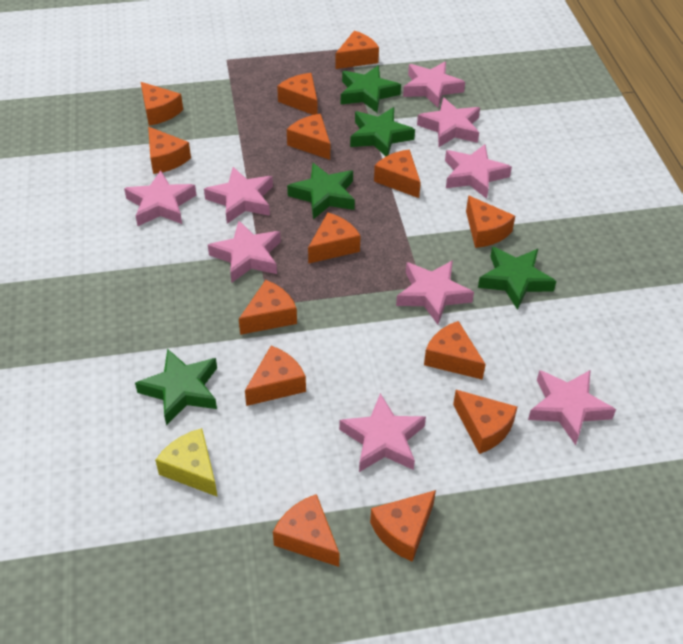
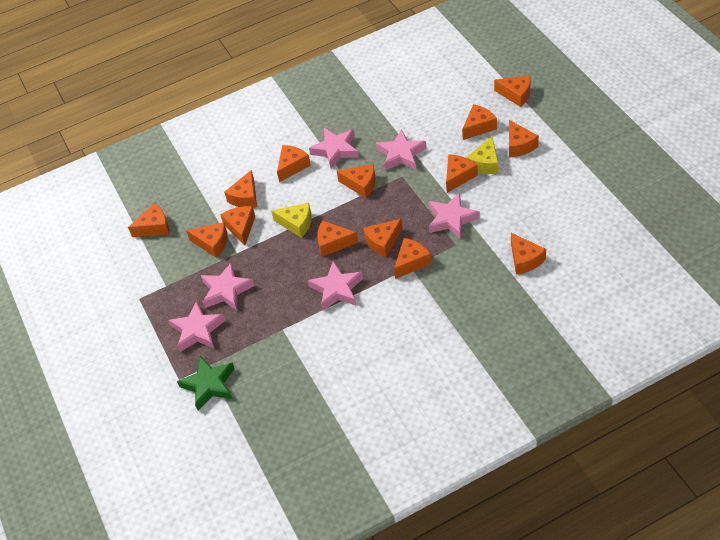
green star: [135,349,217,425] [287,163,355,219] [341,66,401,113] [350,107,415,157] [478,247,556,310] = 5 -> [177,356,235,411] = 1
pink star: [124,170,196,226] [204,167,273,224] [208,221,281,283] [339,393,426,472] [396,260,474,324] [403,62,465,108] [417,97,480,147] [445,144,512,199] [528,370,616,445] = 9 -> [168,301,225,352] [201,262,255,310] [308,261,363,311] [309,128,359,169] [376,129,426,171] [429,193,480,239] = 6
yellow cheese: [155,428,218,497] = 1 -> [271,203,312,238] [467,137,499,174] = 2

